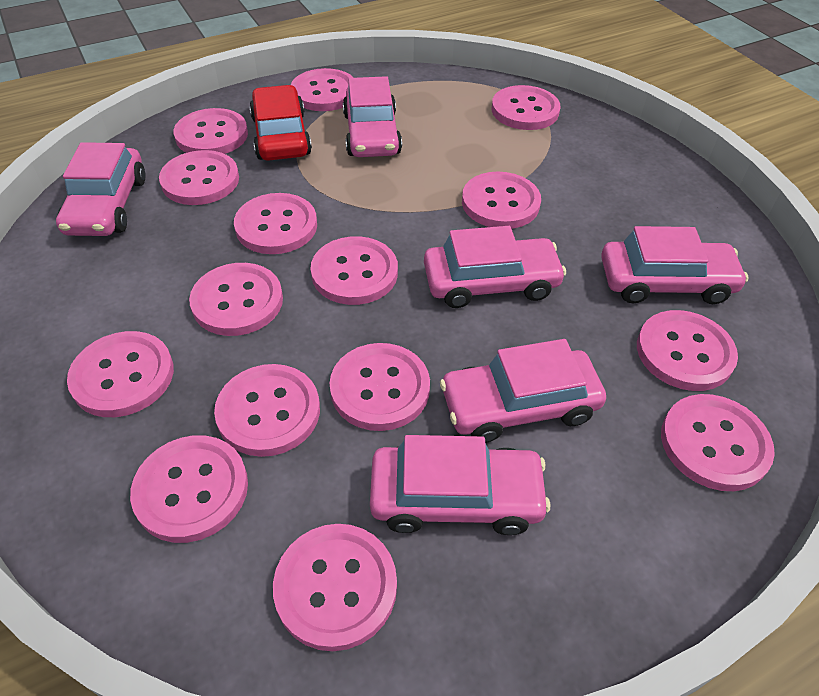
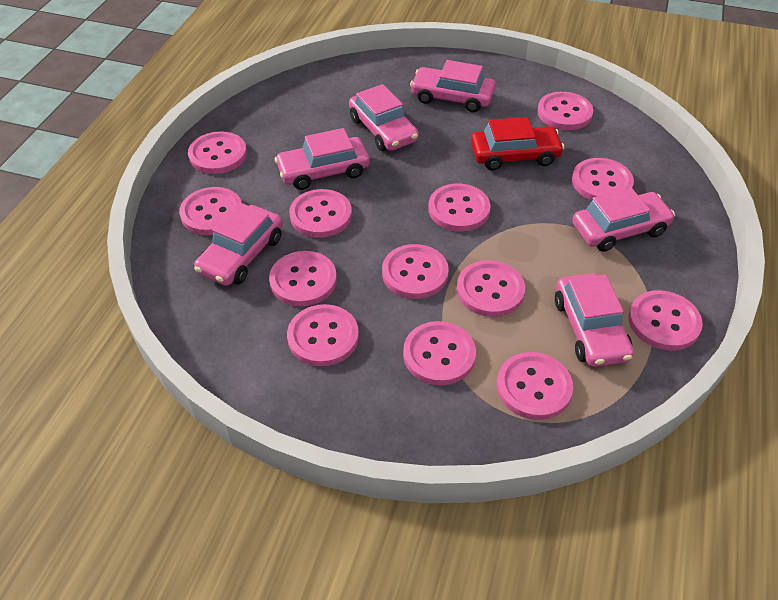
pink button: [67,331,174,417] [130,435,248,543] [159,150,239,205] [173,108,248,154] [189,263,283,336] [214,364,320,457] [234,193,317,254] [273,524,397,651] [291,68,354,111] [311,236,398,305] [329,343,430,431] [462,172,541,229] [491,85,560,130] [637,310,738,391] [661,394,775,491] = 15 -> [179,187,242,235] [188,131,247,174] [269,251,337,306] [287,304,359,366] [289,189,352,238] [382,244,449,299] [403,321,476,385] [428,184,491,231] [457,260,525,317] [497,352,573,420] [537,92,593,130] [572,158,634,200] [628,290,703,351] = 13

